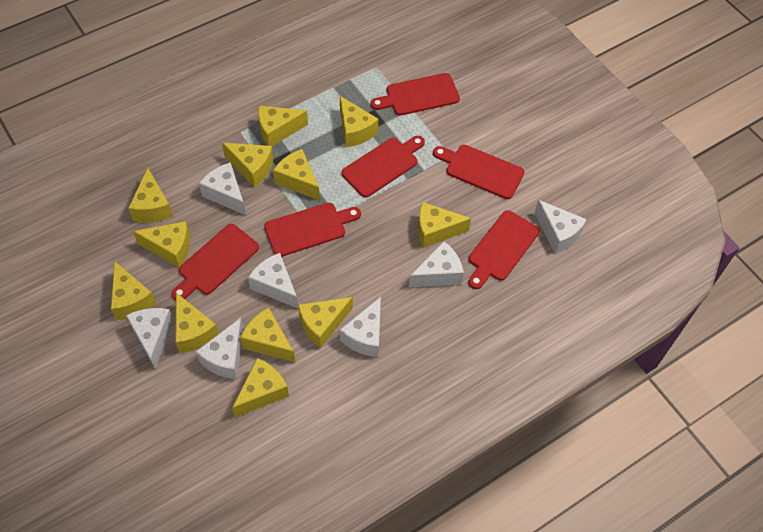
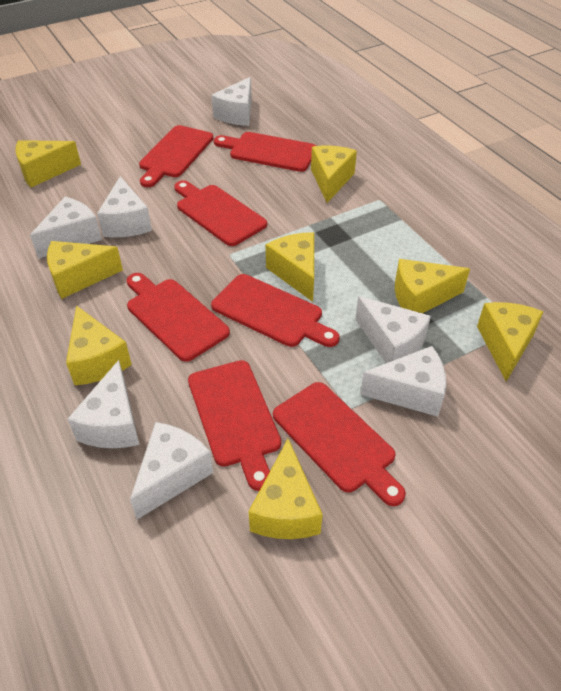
red cutting board: [172,224,259,300] [264,203,361,257] [342,136,425,198] [370,73,460,116] [433,145,525,199] [468,210,540,289] = 6 -> [127,273,230,362] [139,125,213,187] [174,180,267,246] [188,360,281,491] [211,274,340,347] [214,132,316,172] [273,382,406,506] = 7
yellow cheese: [111,261,156,320] [128,168,173,223] [133,221,190,267] [175,293,219,353] [222,143,273,187] [232,358,289,417] [240,308,295,362] [258,106,308,146] [273,149,320,201] [298,297,353,348] [340,96,378,147] [418,202,471,248] = 12 -> [15,140,81,187] [47,241,123,299] [66,305,132,385] [248,439,323,539] [266,232,314,302] [311,146,357,203] [395,259,470,313] [477,302,544,382] = 8

